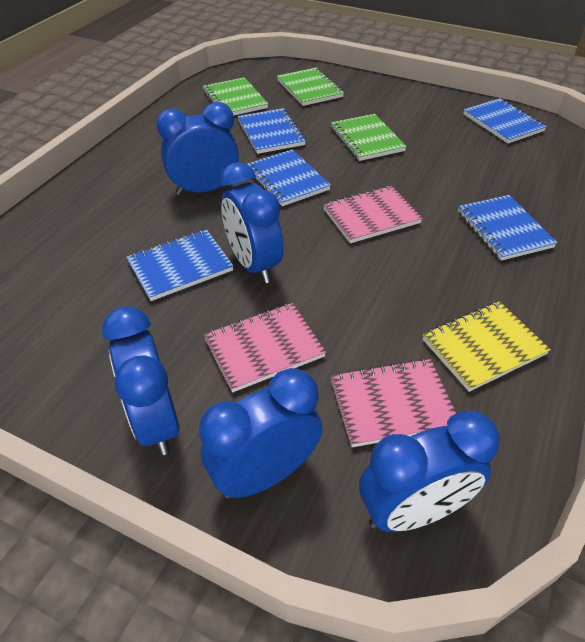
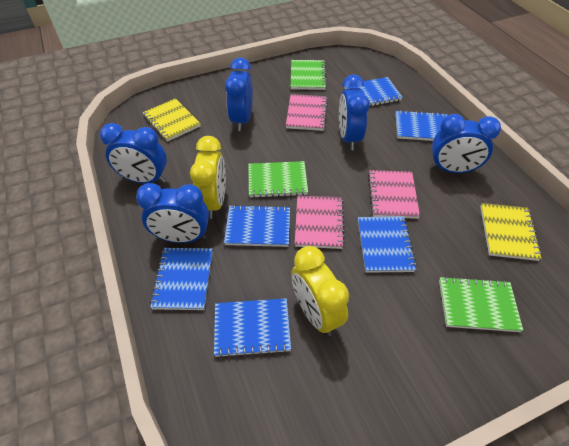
blue notebook: [127,229,233,301] [238,108,306,154] [247,149,331,206] [458,195,557,261] [463,98,547,143] = 5 -> [150,248,213,310] [214,298,291,358] [224,205,290,247] [344,77,403,107] [358,217,417,273] [396,110,447,141] = 6
yellow clock: none = 0 -> [190,136,226,219] [291,246,349,336] = 2
yellow notebook: [423,301,551,392] = 1 -> [143,98,201,142] [480,203,542,261] = 2

